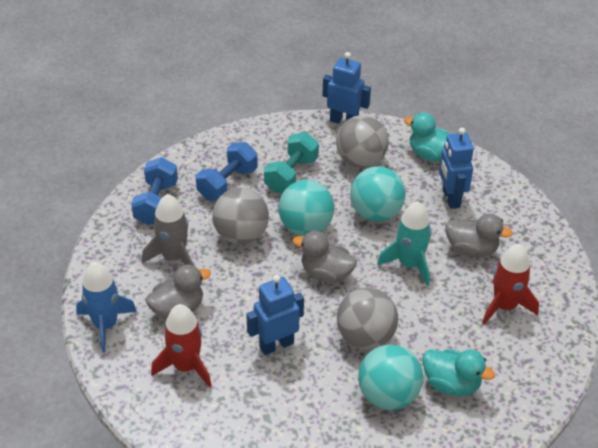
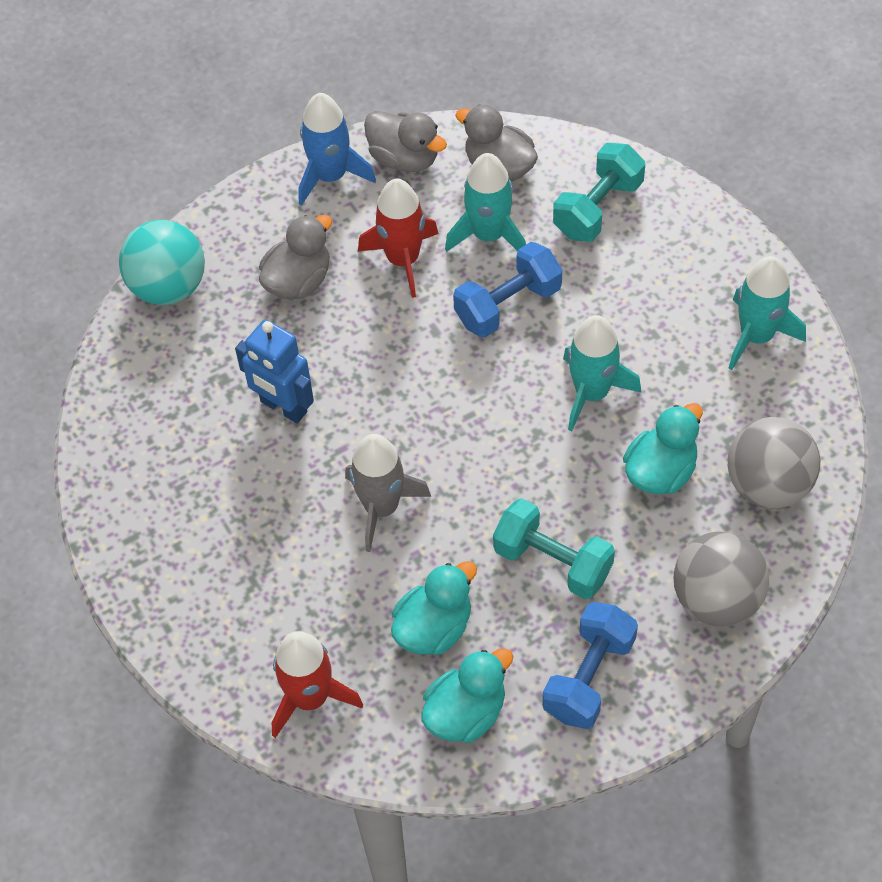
blue robot: [246,275,304,355] [322,52,371,124] [439,128,474,209] = 3 -> [235,319,314,423] = 1
grey ball: [212,188,269,244] [336,115,389,168] [337,287,398,349] = 3 -> [674,532,769,626] [728,417,820,509] = 2
turquoise ball: [278,180,334,236] [350,166,406,222] [358,345,423,410] = 3 -> [119,220,205,305] = 1
turquoise duck: [404,112,450,162] [422,349,495,396] = 2 -> [391,561,477,655] [422,648,513,743] [623,403,703,494] = 3
turquoise dumbbell: [264,132,319,193] = 1 -> [493,498,615,599] [553,143,645,242] = 2
turquoise rocket: [377,201,432,286] = 1 -> [445,153,526,252] [563,315,642,431] [729,256,806,370] = 3

